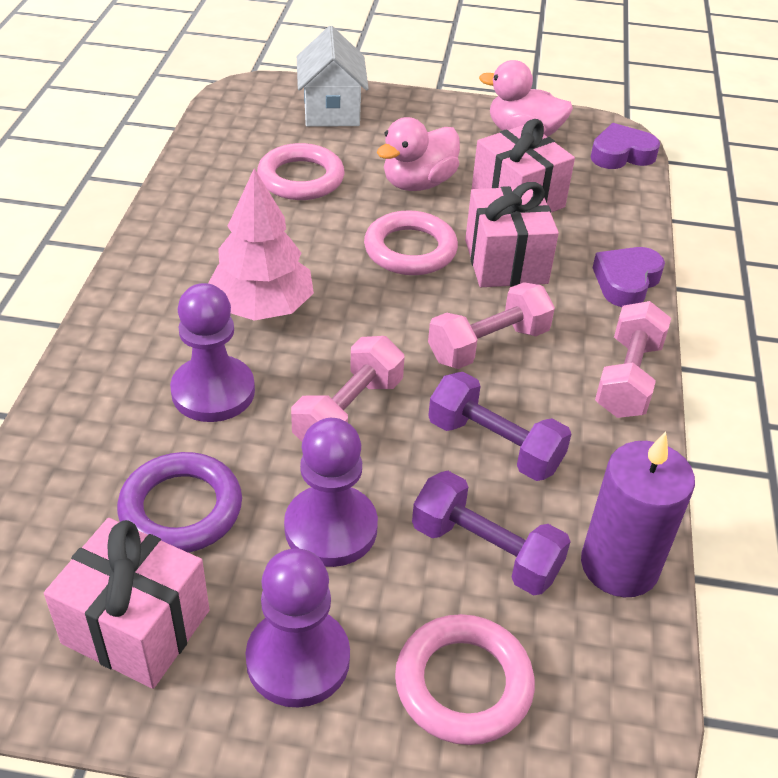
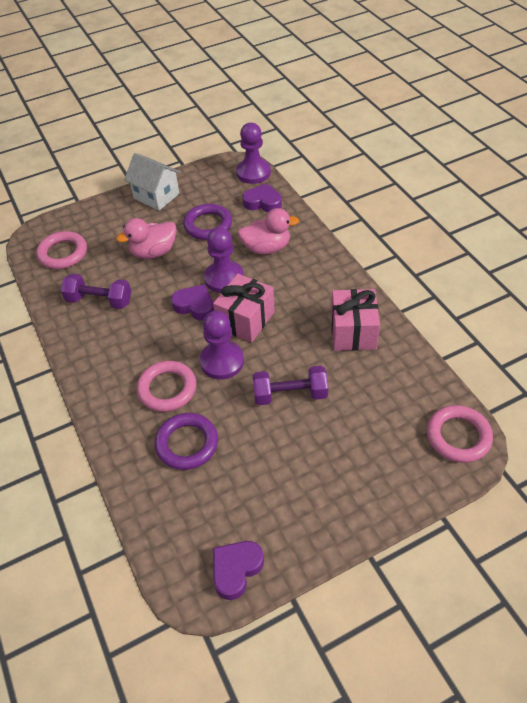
pink dumbbell: [291,336,405,442] [428,282,555,369] [595,301,671,418] = 3 -> none = 0
pink gift: [44,518,210,689] [465,182,559,287] [472,119,575,212] = 3 -> [213,274,275,343] [331,289,380,351] = 2
pink tree: [208,168,314,321] = 1 -> none = 0
purple candle: [581,432,695,597] = 1 -> none = 0
purple heart: [591,123,660,169] [593,247,665,307] = 2 -> [171,284,214,321] [213,541,264,600] [242,183,282,212] = 3
purple ring: [117,452,242,553] = 1 -> [154,413,218,470] [183,204,232,240] = 2

